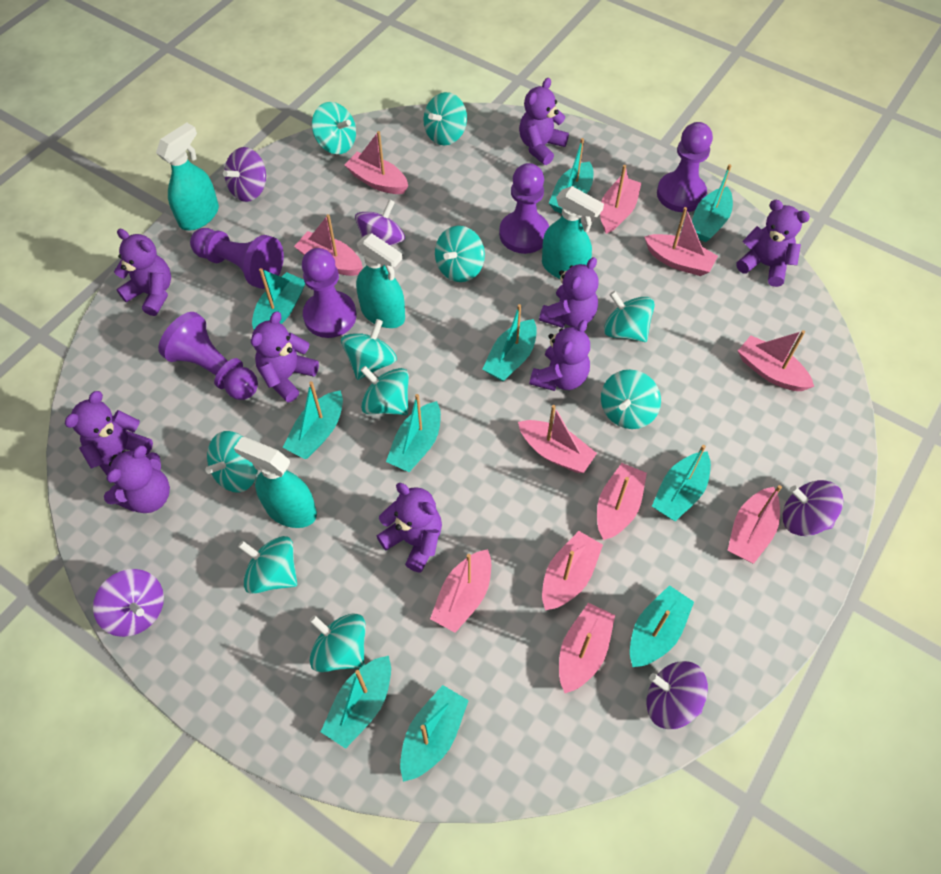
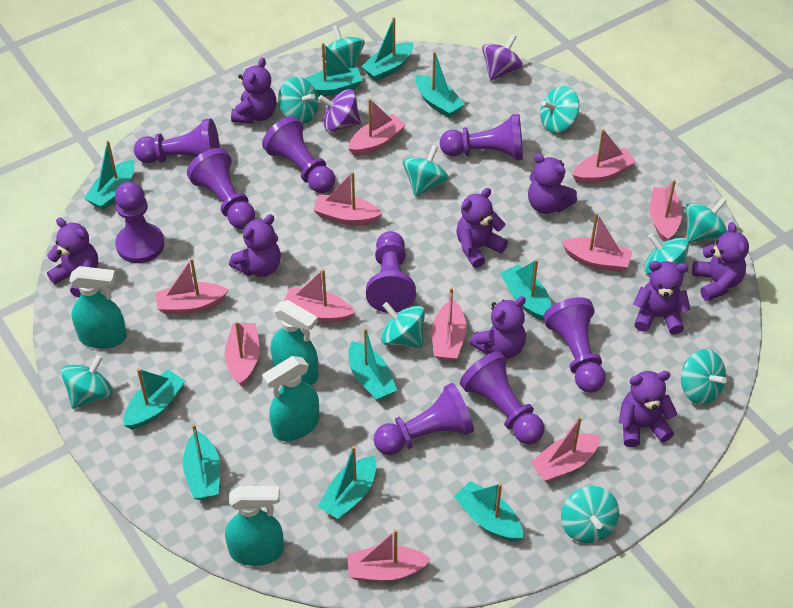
purple pawn: [158,312,258,400] [190,228,284,289] [302,248,357,338] [499,163,549,254] [657,122,713,212] = 5 -> [115,182,164,263] [134,118,220,163] [187,148,255,229] [262,116,335,193] [366,231,416,313] [374,383,474,455] [440,114,523,160] [460,351,544,444] [543,297,606,393] = 9
purple spinning top: [93,569,164,637] [223,147,266,202] [355,199,405,246] [646,661,708,729] [783,480,844,536] = 5 -> [318,89,361,132] [482,34,523,81] = 2

